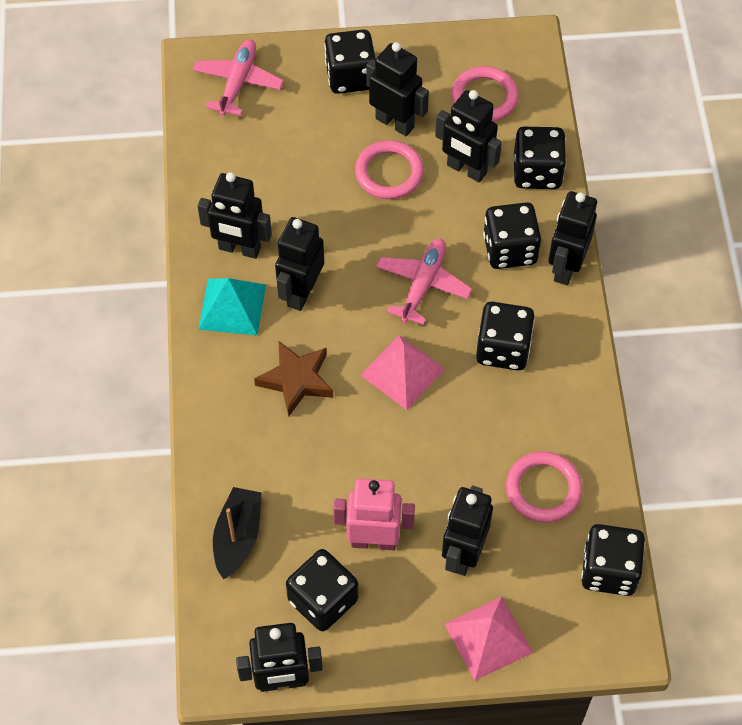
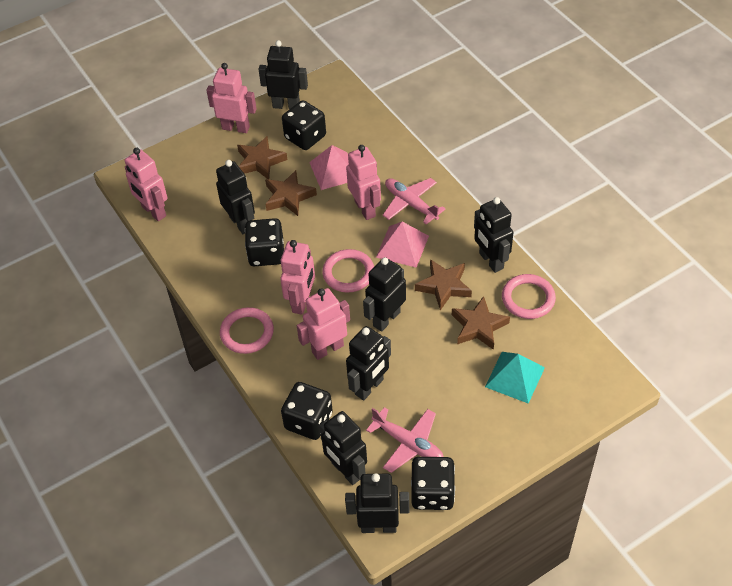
black boat: [213,487,261,579] = 1 -> none = 0
black dice: [286,549,358,631] [324,29,376,94] [476,302,535,371] [483,202,541,269] [514,127,566,189] [581,524,645,596] = 6 -> [245,218,284,266] [281,382,333,440] [282,100,326,150] [411,457,455,510] = 4
brown star: [254,340,333,416] = 1 -> [237,136,287,179] [265,170,317,216] [415,259,472,310] [452,296,510,350] = 4
pink robot: [333,478,415,550] = 1 -> [125,148,168,221] [206,63,257,133] [280,240,315,315] [297,288,350,360] [346,145,381,220] = 5

